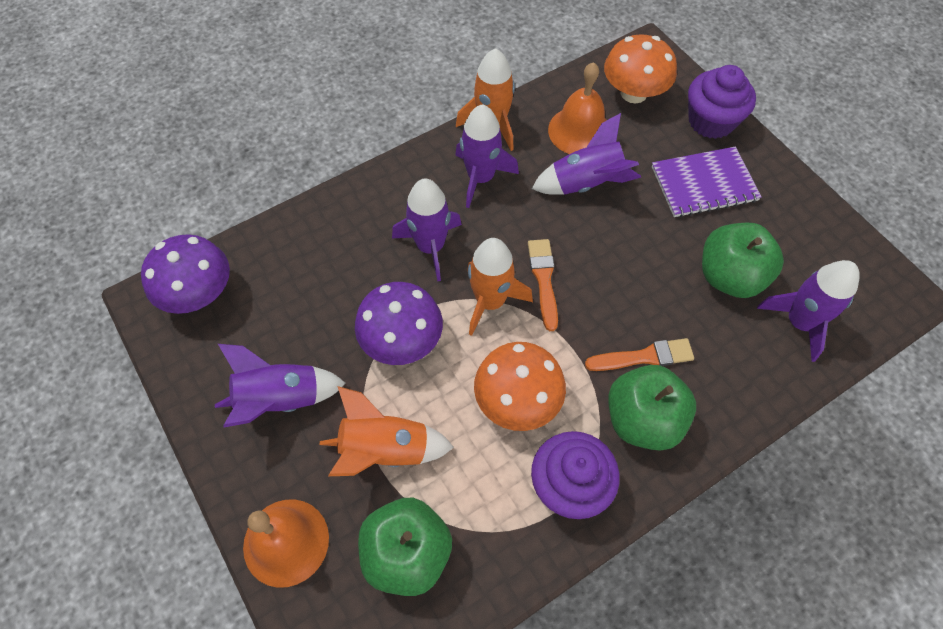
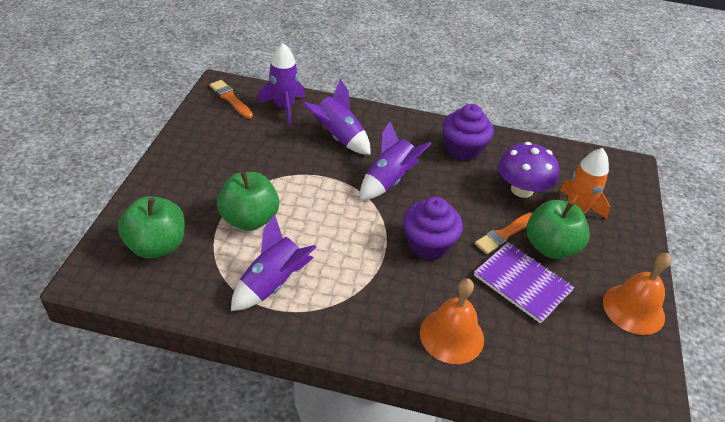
orange mushroom: [474,342,566,431] [604,34,677,104] = 2 -> none = 0
orange rocket: [320,386,454,476] [456,48,515,151] [467,238,533,336] = 3 -> [560,148,610,219] = 1
purple mushroom: [141,234,230,314] [355,282,443,365] = 2 -> [498,142,559,198] = 1
purple rocket: [215,344,345,427] [392,179,462,281] [455,104,519,208] [532,113,641,195] [757,260,860,362] = 5 -> [231,214,316,311] [258,43,305,124] [302,79,370,155] [360,122,432,200] = 4

